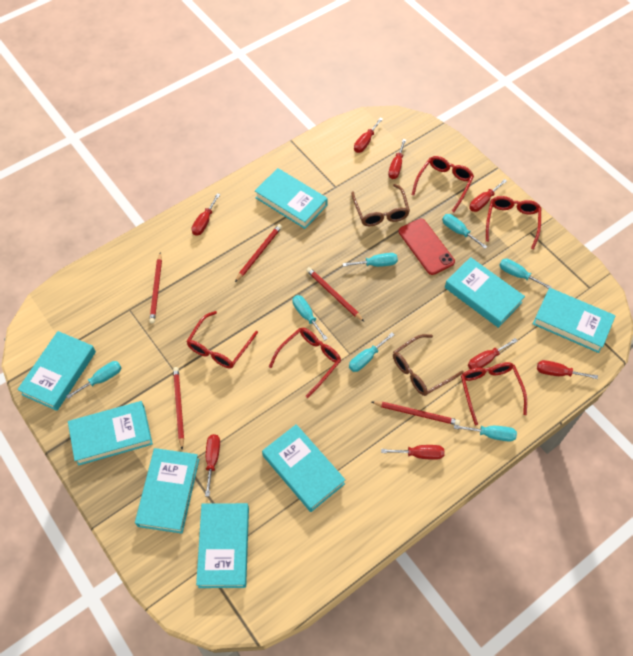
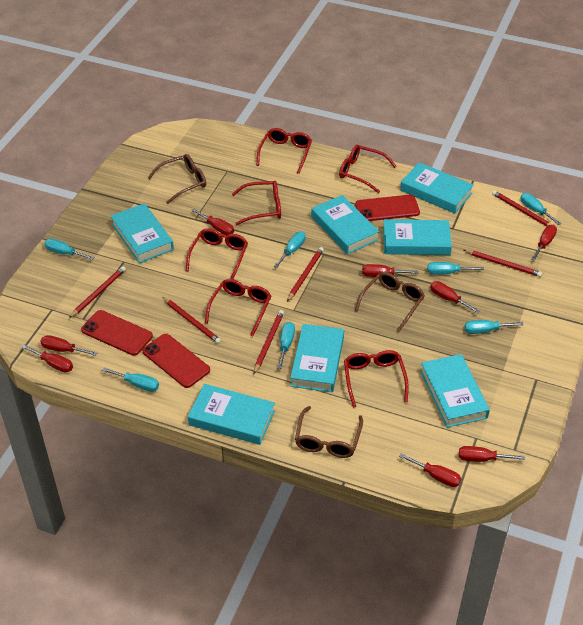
brown glasses: [351,184,410,226] [393,334,464,396] = 2 -> [148,154,206,204] [295,406,363,458] [355,272,425,332] = 3
red glasses: [186,311,258,369] [269,328,341,398] [412,156,474,212] [461,362,527,425] [486,196,541,249] = 5 -> [186,228,248,279] [205,279,271,337] [232,181,281,225] [256,128,312,174] [339,144,397,193] [344,350,409,408] = 6
red pencil: [149,252,162,324] [173,367,184,450] [235,224,282,282] [306,267,364,321] [372,401,460,425] = 5 -> [69,266,126,318] [162,297,221,344] [254,310,284,374] [287,247,324,302] [464,250,542,277] [492,190,552,227] = 6
red phone: [399,219,455,275] = 1 -> [81,310,153,356] [142,334,210,388] [355,195,420,221] = 3
turquoise book: [17,331,96,411] [68,401,153,466] [135,448,199,534] [196,503,249,588] [255,168,328,229] [262,424,345,512] [445,257,525,328] [533,288,616,353] = 8 -> [110,203,174,263] [188,384,275,445] [290,324,344,392] [311,195,379,254] [383,219,452,255] [400,162,474,213] [420,354,490,428] = 7

